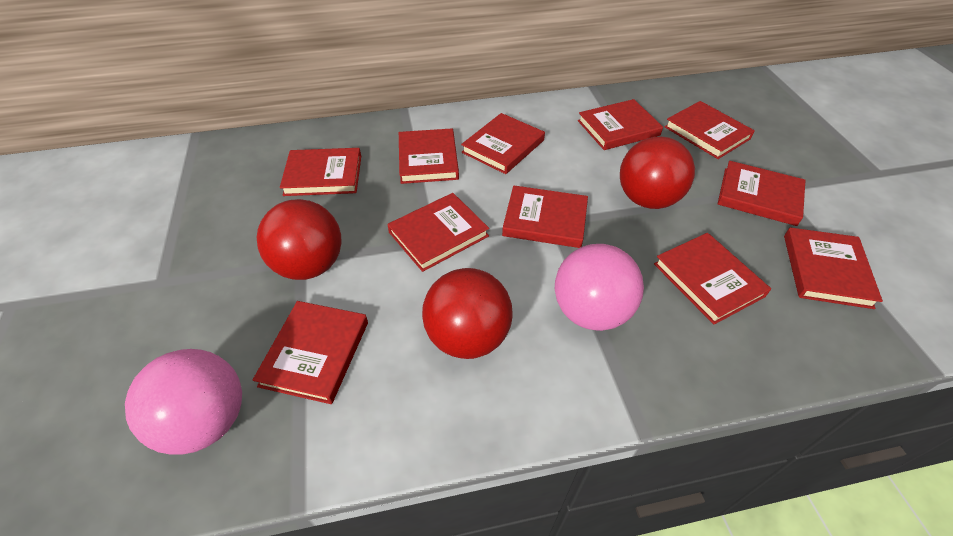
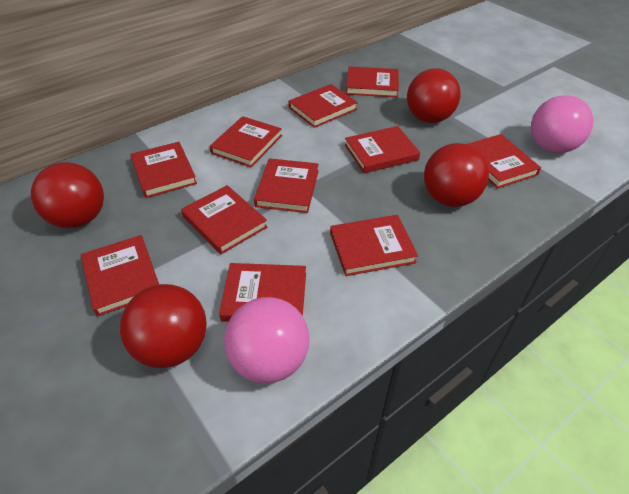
red ball: [257,199,342,280] [422,268,513,359] [620,136,695,209] = 3 -> [31,162,104,228] [120,284,207,368] [407,68,461,123] [424,143,489,207] = 4

